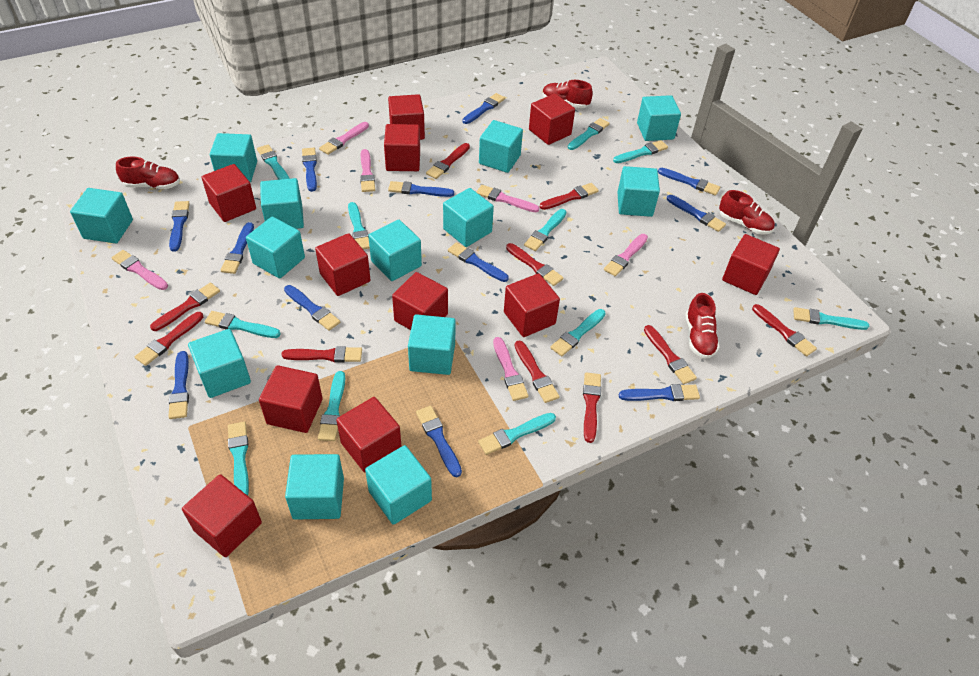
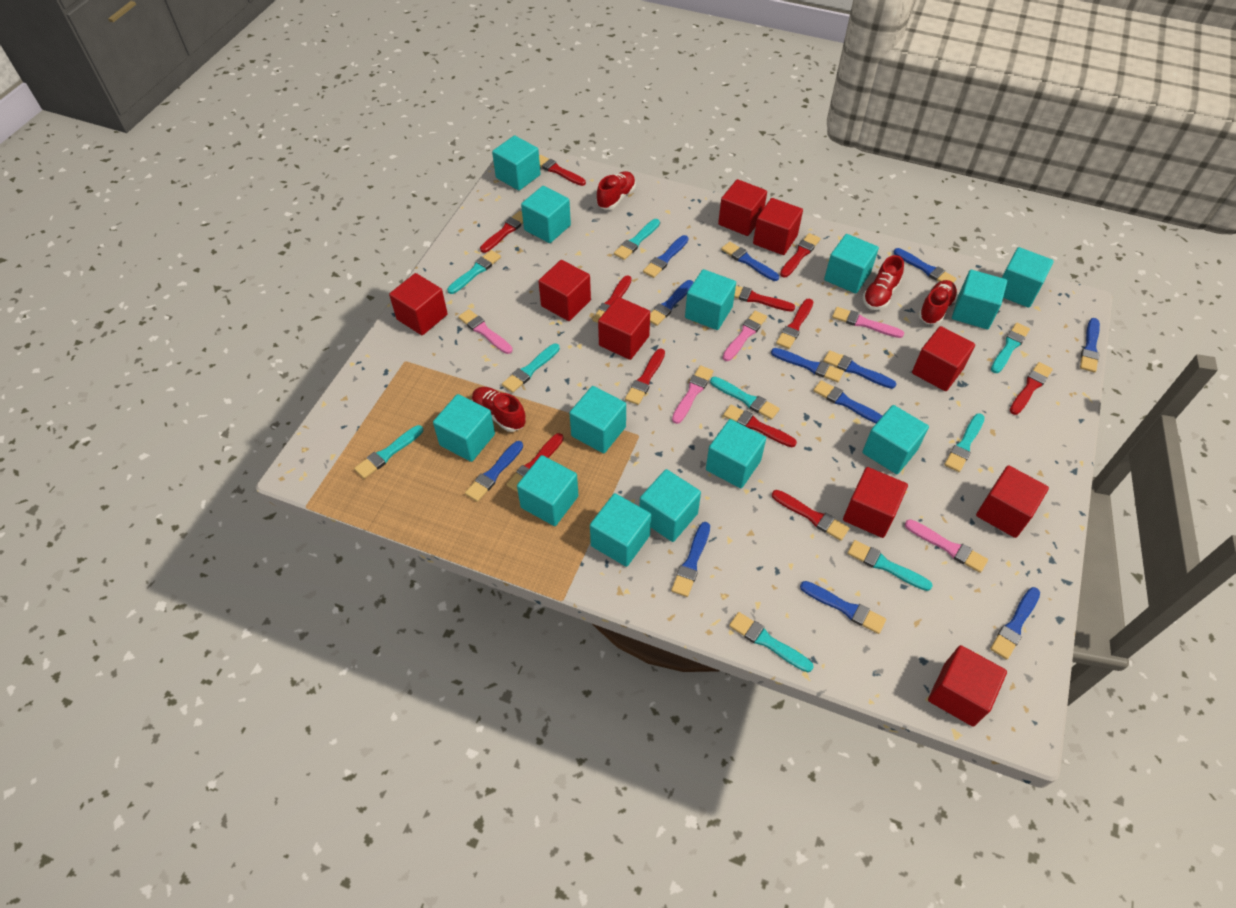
pink brush: [111,250,168,290] [319,122,369,155] [360,149,375,192] [476,185,539,212] [493,337,529,401] [604,234,648,276] = 6 -> [458,309,513,354] [672,365,713,424] [723,311,767,361] [832,307,904,338] [905,519,988,573] = 5
red brush: [135,312,203,366] [150,283,220,331] [281,346,362,362] [426,143,470,179] [506,243,563,286] [515,341,560,403] [540,183,599,210] [583,372,601,443] [644,325,697,384] [752,304,817,356] = 10 -> [480,211,523,253] [507,433,564,492] [539,155,586,186] [592,275,632,323] [625,349,665,405] [723,405,797,447] [734,286,795,312] [772,490,849,541] [776,298,814,349] [780,233,820,277] [1010,362,1053,415] = 11
red cube: [182,474,262,557] [201,164,256,222] [259,365,323,433] [315,233,371,296] [336,397,402,473] [384,124,420,171] [388,94,425,140] [392,272,448,330] [504,273,560,337] [529,94,575,145] [722,234,780,295] = 11 -> [389,273,448,335] [538,260,591,321] [598,297,650,360] [718,179,767,236] [753,198,803,255] [843,467,908,538] [912,326,975,391] [928,645,1007,727] [976,465,1049,538] = 9
turquoise brush: [205,311,281,338] [228,422,249,496] [257,144,290,180] [318,371,345,441] [348,202,370,250] [478,413,556,455] [524,209,566,251] [550,309,606,356] [568,118,610,150] [613,140,668,163] [793,307,869,330] = 11 -> [354,425,423,479] [447,250,501,294] [502,344,560,393] [614,219,660,260] [710,377,780,420] [729,612,814,672] [847,540,933,591] [944,413,985,472] [991,323,1030,373] = 9

